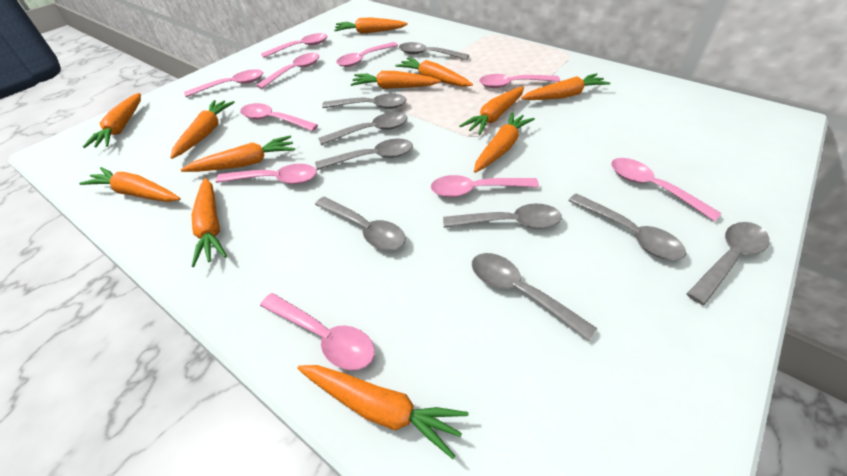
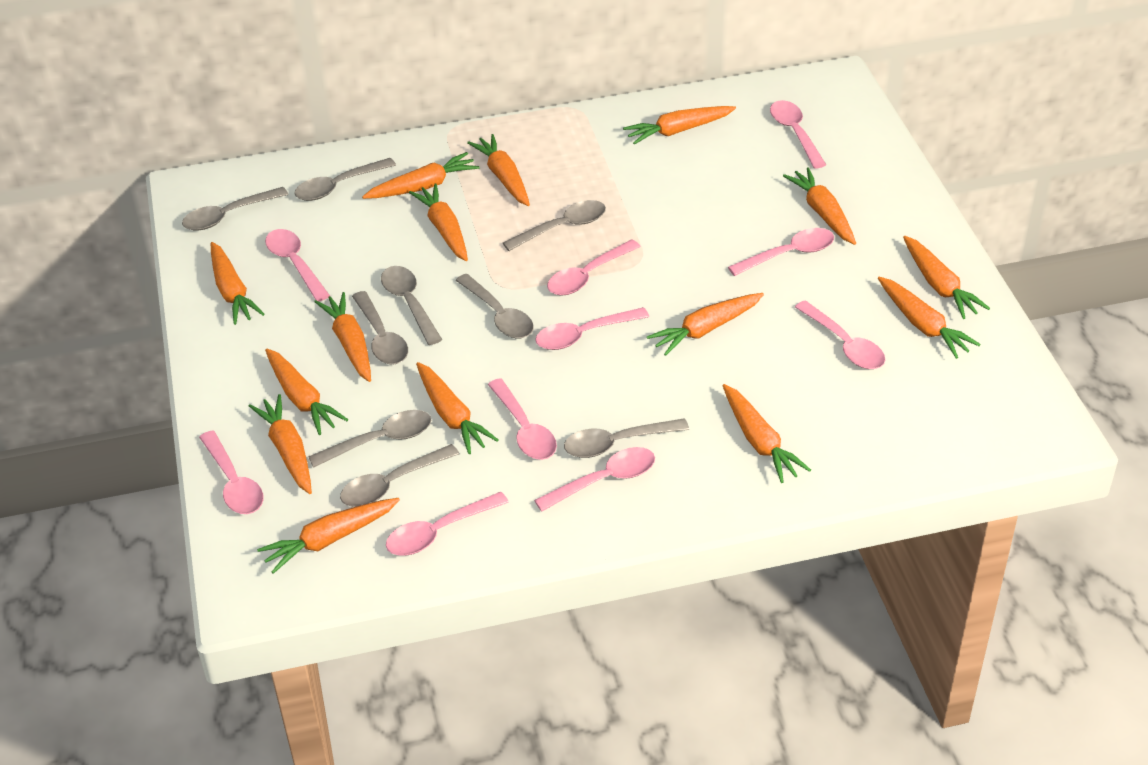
orange carrot: [79,167,181,202] [83,93,141,148] [170,100,235,159] [181,136,295,172] [191,178,227,267] [297,365,468,459] [334,17,408,34] [351,71,441,89] [395,57,473,87] [459,86,524,135] [474,112,535,173] [521,73,610,100] = 12 -> [211,242,264,325] [249,394,312,494] [257,498,400,574] [265,349,348,435] [314,292,371,382] [362,152,479,199] [409,183,468,261] [416,362,498,454] [467,134,530,206] [623,106,736,145] [647,293,764,356] [722,384,811,483] [783,167,856,245] [878,277,981,359] [903,236,990,319] = 15

